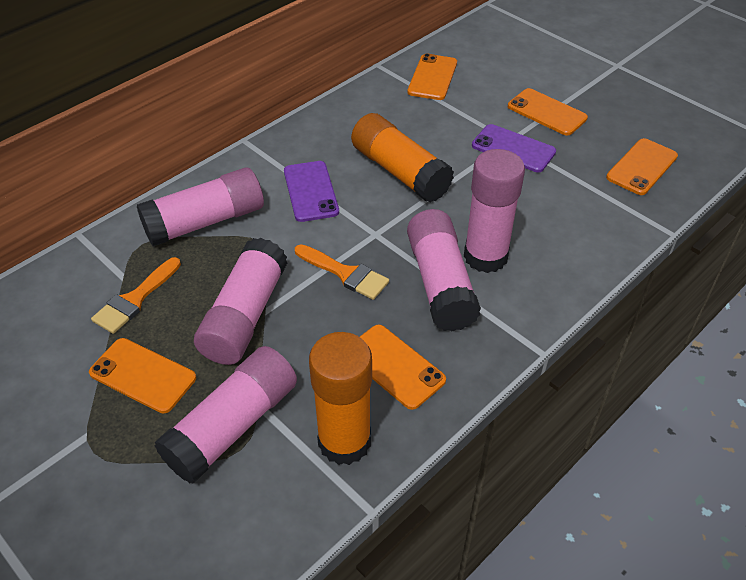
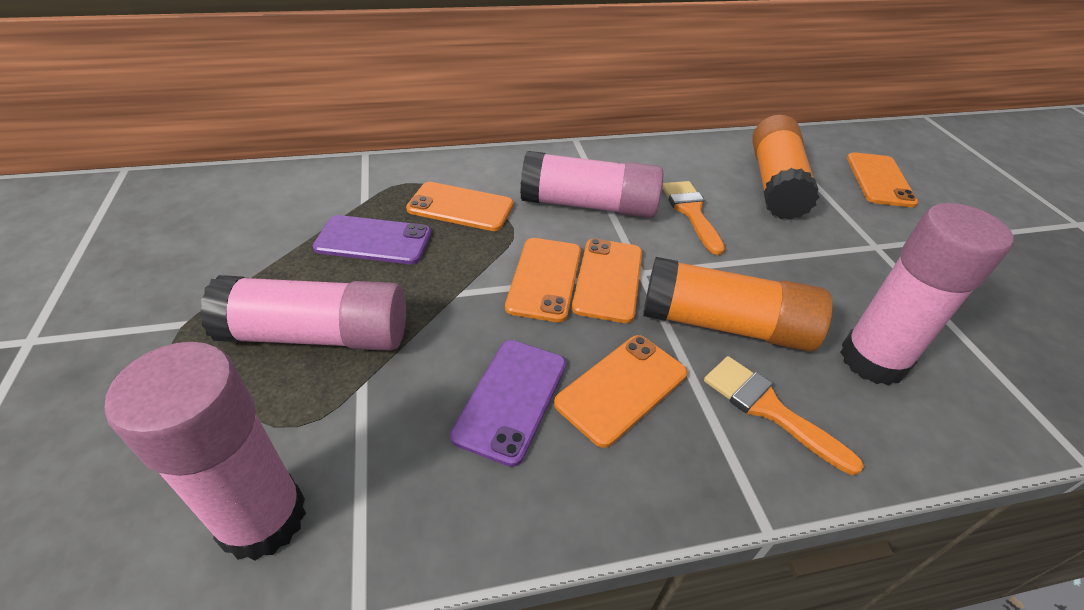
pink glue stick: [137,167,264,246] [154,346,297,484] [194,238,287,365] [407,209,481,332] [464,149,525,273] = 5 -> [105,342,306,561] [200,275,406,351] [520,151,663,218] [840,203,1014,385] = 4

